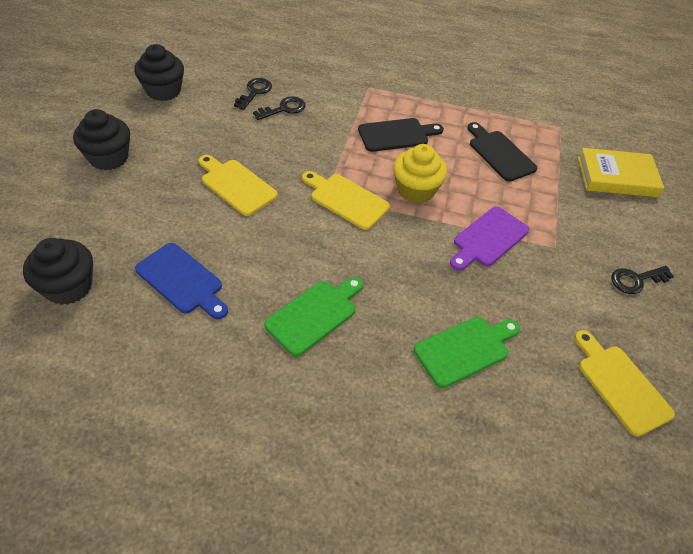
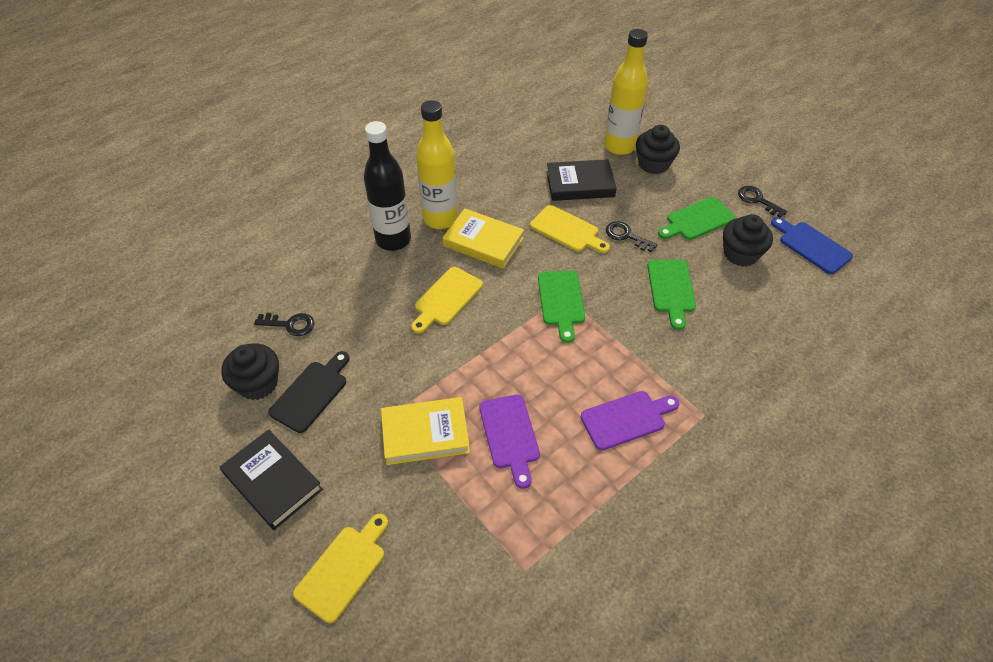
black book: none = 0 -> [220,429,323,530] [546,159,617,201] = 2
black bottle: none = 0 -> [364,121,411,251] = 1
black cutting board: [358,118,444,152] [467,122,537,181] = 2 -> [268,351,350,433] = 1
green cutting board: [264,277,363,356] [414,317,520,388] = 2 -> [538,270,585,343] [648,260,696,330] [658,197,735,240] = 3
purple cutting board: [450,206,529,271] = 1 -> [479,394,540,489] [581,391,679,450] = 2
yellow book: [578,148,664,197] = 1 -> [381,397,470,465] [442,209,524,269] = 2
yellow bottle: none = 0 -> [416,100,458,229] [604,29,648,155] = 2
yellow cupcake: [393,144,447,204] = 1 -> none = 0

